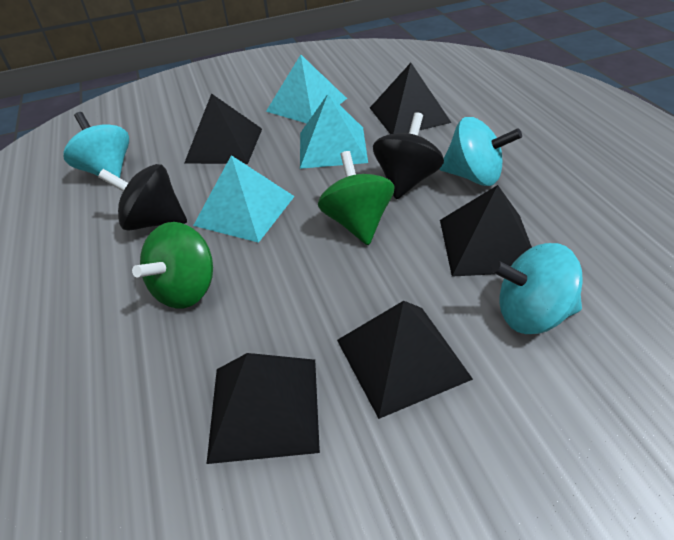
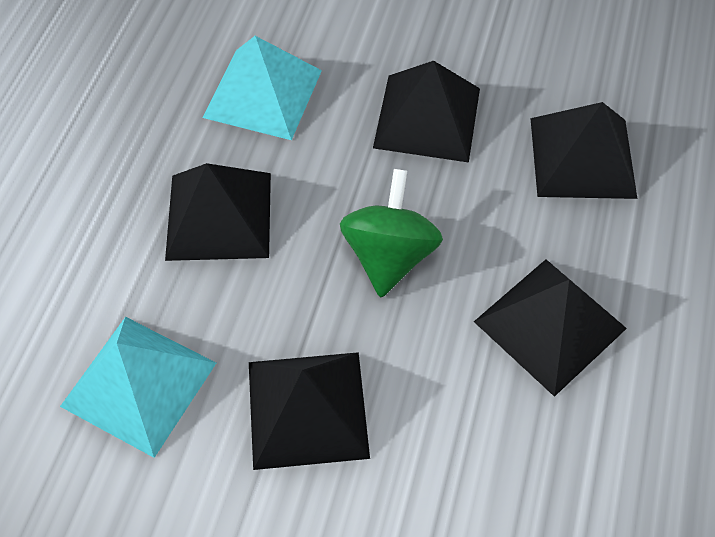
black spinning top: [98,164,187,231] [373,112,444,199] = 2 -> none = 0
green spinning top: [132,222,213,309] [318,151,395,245] = 2 -> [340,169,443,297] = 1
turquoise pyramid: [193,155,295,243] [266,55,347,123] [300,94,368,169] = 3 -> [60,317,216,458] [202,36,322,140] = 2
turquoise spinning top: [63,112,129,178] [440,117,522,186] [491,243,583,334] = 3 -> none = 0

